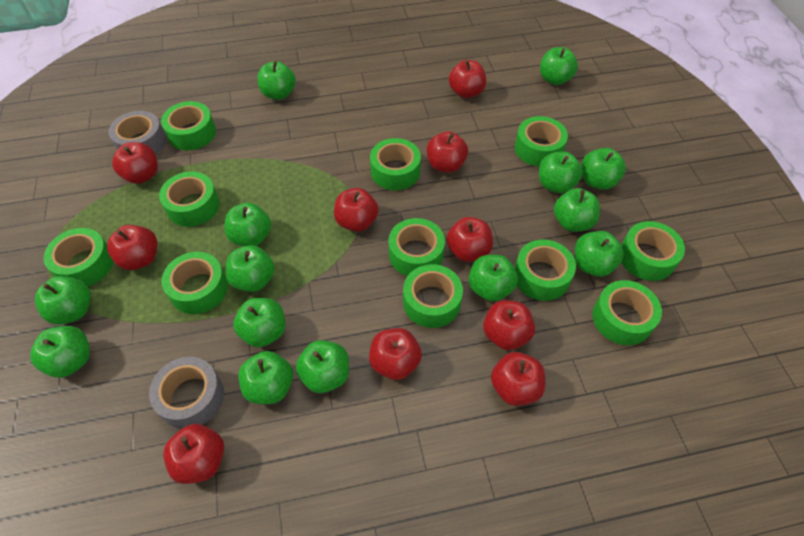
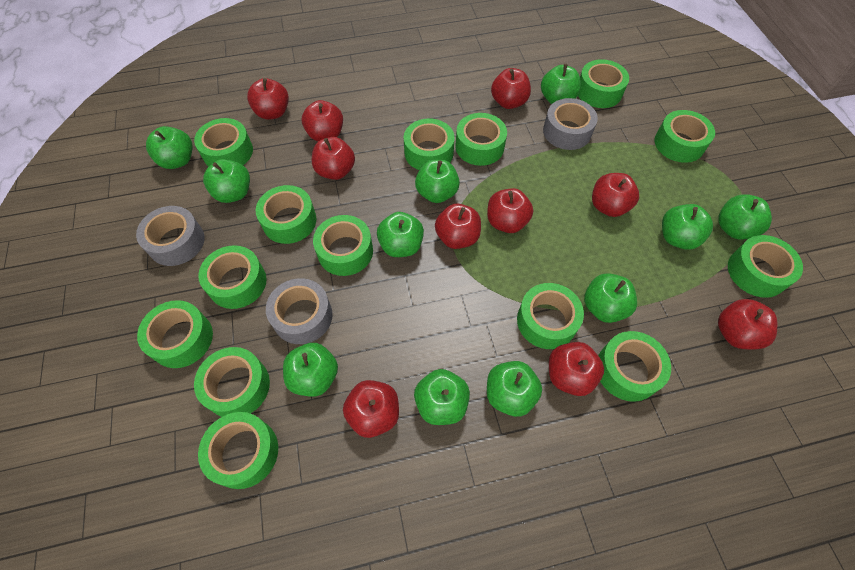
green apple: [30,326,90,378] [35,276,91,325] [225,203,271,246] [225,245,275,292] [233,298,286,348] [238,351,293,404] [258,61,296,100] [296,340,349,393] [469,255,518,301] [539,151,583,193] [540,47,578,85] [554,188,600,232] [575,231,624,277] [582,148,626,190] = 14 -> [146,126,192,169] [203,159,250,203] [283,343,338,397] [377,212,424,257] [414,369,470,425] [415,159,460,203] [487,361,542,417] [541,64,581,104] [584,273,637,323] [662,204,713,249] [718,194,772,240] = 11
green tape: [43,228,113,286] [159,171,220,227] [161,101,216,150] [161,252,228,314] [370,138,421,190] [388,218,445,276] [403,264,463,328] [514,240,576,301] [515,116,568,166] [592,280,662,345] [621,221,685,281] = 11 -> [137,300,213,368] [194,118,253,167] [194,347,270,417] [198,245,267,309] [198,412,278,489] [256,185,316,244] [313,215,373,276] [404,118,455,170] [455,113,507,166] [517,283,584,349] [578,59,629,108] [598,331,671,402] [655,110,715,163] [728,235,803,298] = 14
grey tape: [108,111,166,154] [149,357,224,429] = 2 -> [136,206,205,266] [266,278,333,344] [543,98,598,150] = 3

